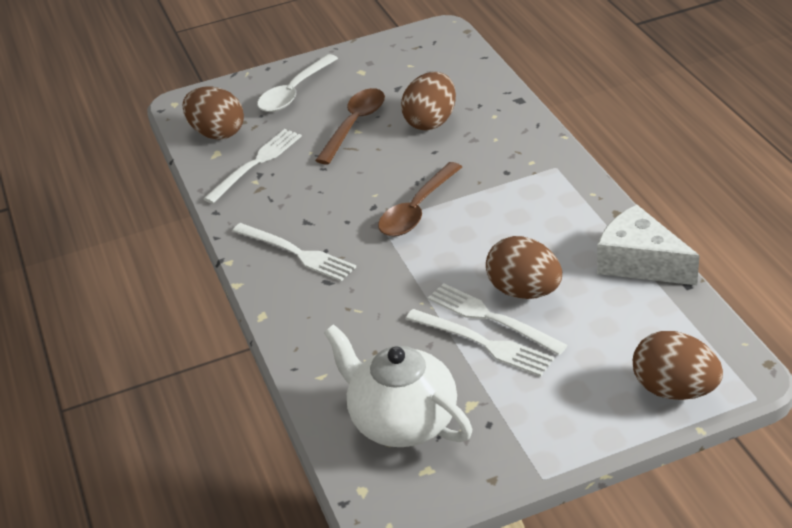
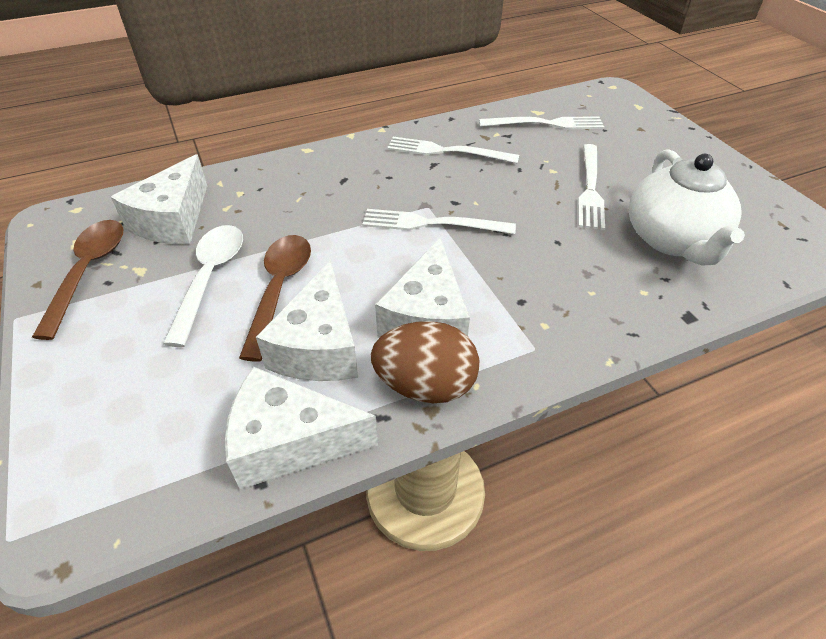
brown egg: [182,86,244,140] [401,72,456,131] [486,236,562,299] [633,331,723,400] = 4 -> [371,321,479,403] = 1
white cheese: [597,204,700,285] = 1 -> [111,154,207,244] [225,367,378,489] [256,261,358,381] [375,238,470,337] = 4

